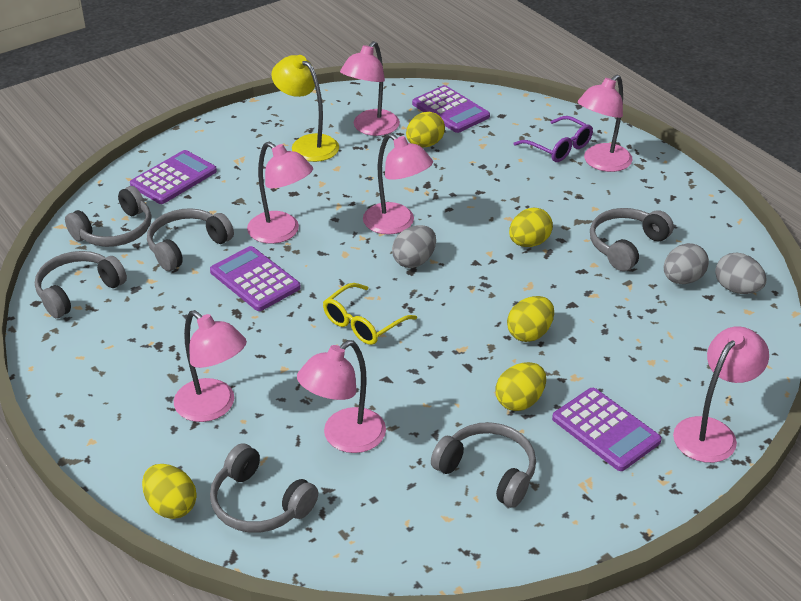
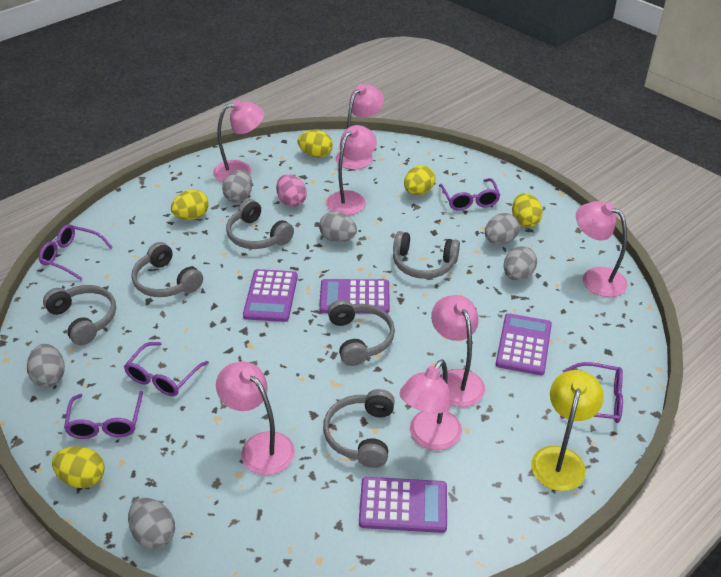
grey egg: [392,225,436,268] [664,243,709,284] [715,253,766,294] = 3 -> [27,344,65,387] [128,498,175,549] [222,170,252,203] [319,211,357,242] [485,213,520,244] [504,246,537,281] = 6
pink egg: none = 0 -> [276,174,307,207] = 1
purple glasses: [514,116,593,162] = 1 -> [39,224,113,280] [64,391,143,439] [124,342,209,396] [439,178,500,210] [560,362,623,423] = 5
yellow glasses: [323,283,417,345] = 1 -> none = 0

